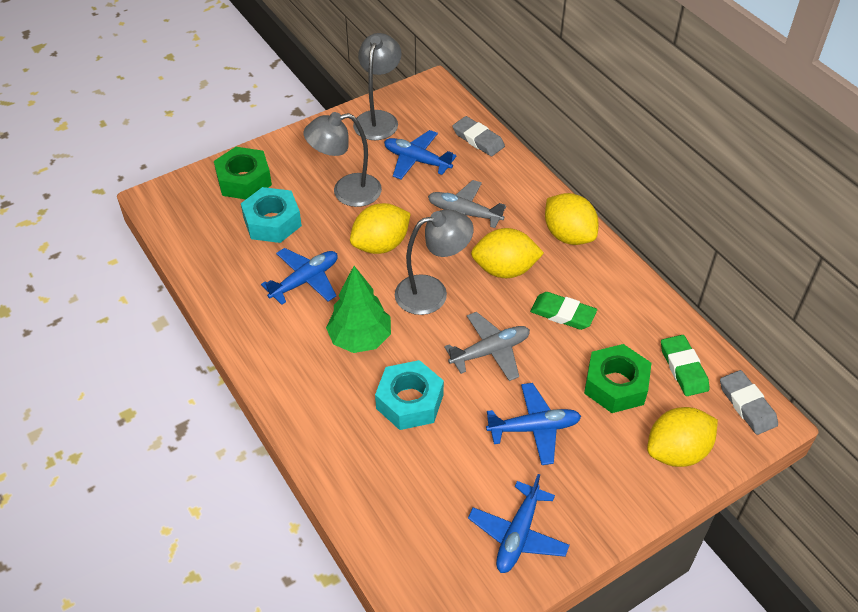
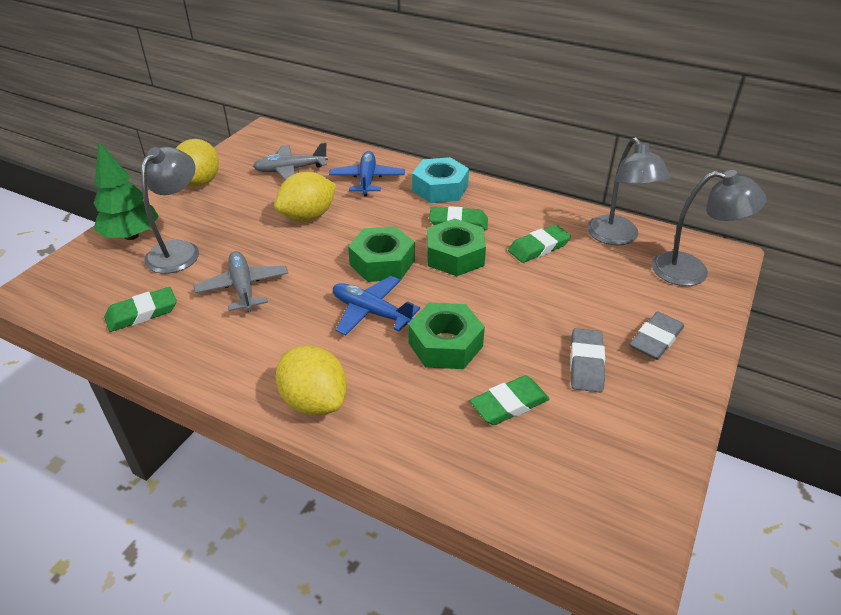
blue plane: [261,248,338,305] [384,130,457,179] [468,474,570,573] [486,383,581,465] = 4 -> [329,151,405,196] [333,276,420,335] = 2
green eraser: [530,292,597,330] [661,335,710,396] = 2 -> [104,287,177,332] [429,206,488,230] [469,375,550,425] [508,225,571,263] = 4
green nut: [214,147,272,199] [584,344,651,413] = 2 -> [348,226,415,282] [408,303,485,369] [427,218,486,276] = 3
turquoise nut: [241,187,302,243] [375,360,444,430] = 2 -> [412,157,469,203] = 1
yellow lemon: [350,203,411,254] [471,228,544,278] [545,193,599,245] [647,407,718,467] = 4 -> [176,139,219,187] [274,172,336,221] [276,345,347,416] = 3

